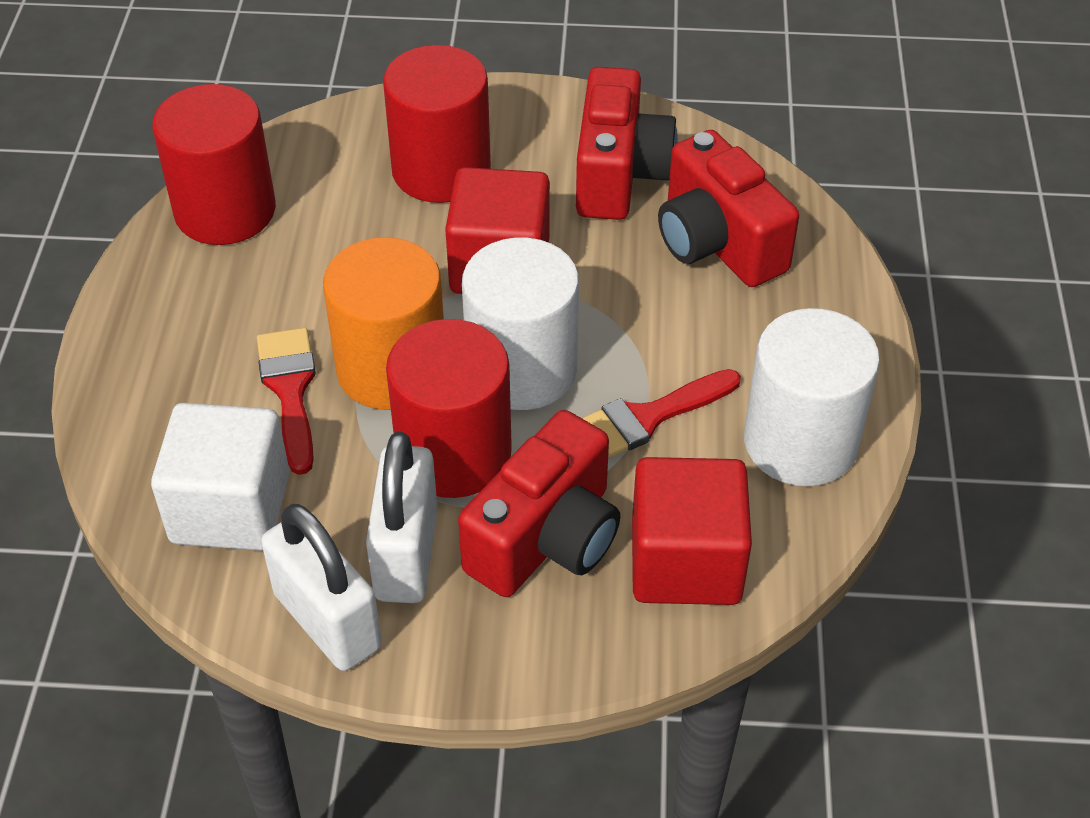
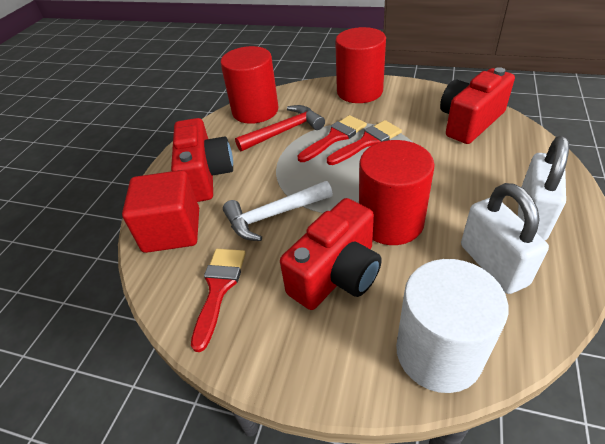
orange cylinder: [323,237,444,410] = 1 -> none = 0
red brush: [257,327,316,475] [582,369,741,458] = 2 -> [191,249,246,352] [298,115,367,162] [327,120,402,165] = 3
red cube: [445,167,550,294] [632,457,752,605] = 2 -> [122,170,199,253] = 1
red hammer: none = 0 -> [235,105,325,151] = 1
white cube: [151,403,289,551] = 1 -> none = 0
white cylinder: [462,238,579,410] [744,308,880,486] = 2 -> [396,259,508,393] = 1
white hammer: none = 0 -> [223,181,333,241] = 1

